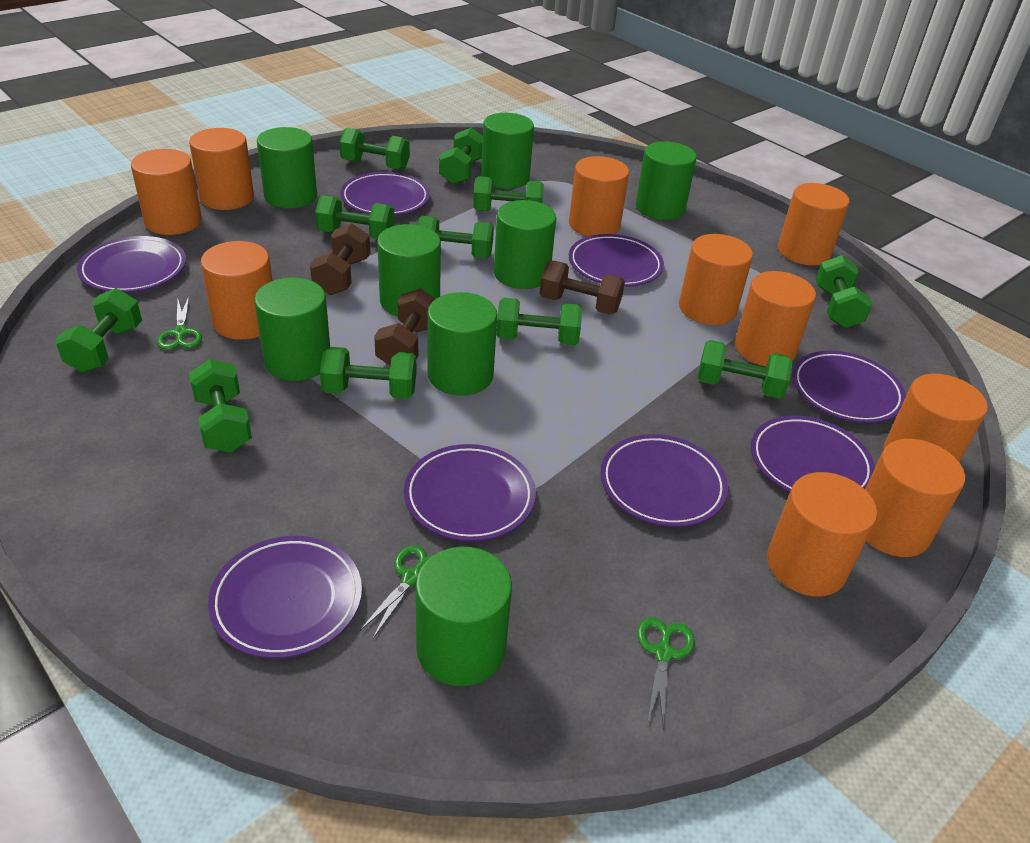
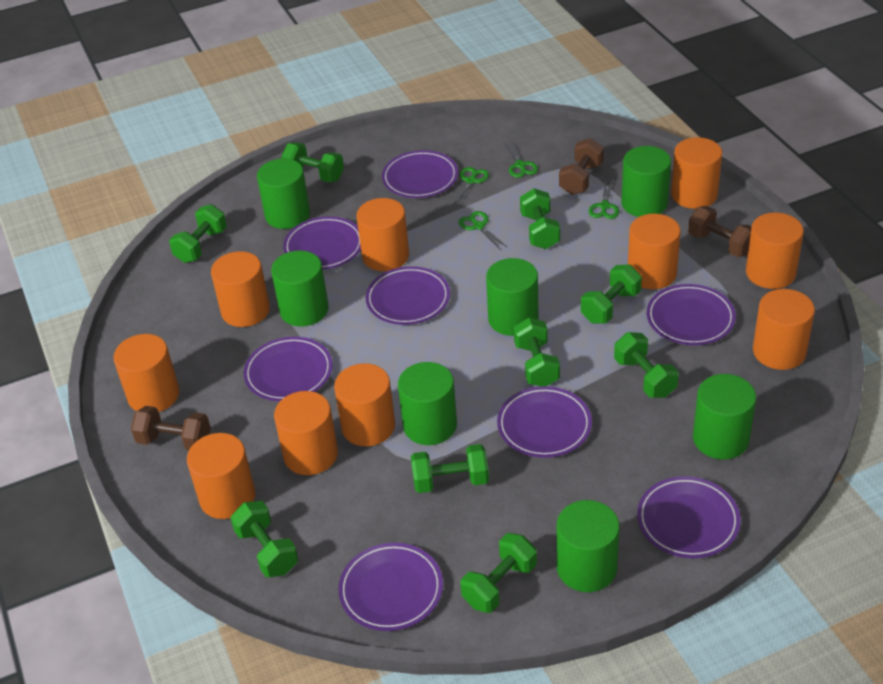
green cylinder: [254,278,330,381] [257,127,317,209] [377,224,441,317] [415,547,512,686] [428,292,497,396] [481,113,534,189] [494,200,556,289] [636,141,697,220] = 8 -> [257,159,310,229] [271,251,329,327] [398,362,457,445] [486,258,539,336] [557,500,620,592] [621,146,671,217] [693,374,756,459] = 7
green dumbbell: [55,288,142,373] [189,359,252,452] [315,195,394,239] [320,347,416,399] [339,128,410,170] [418,216,494,259] [439,128,483,185] [473,176,544,211] [496,298,582,346] [698,340,793,399] [816,255,872,328] = 11 -> [169,204,227,263] [230,501,298,577] [281,142,344,183] [411,444,489,493] [461,533,537,613] [514,318,560,386] [520,188,560,249] [581,264,642,324] [614,332,679,398] = 9
green scissors: [157,297,202,350] [360,545,433,638] [637,617,695,729] = 3 -> [453,167,489,207] [459,211,507,250] [504,140,538,178] [589,179,619,219] = 4

